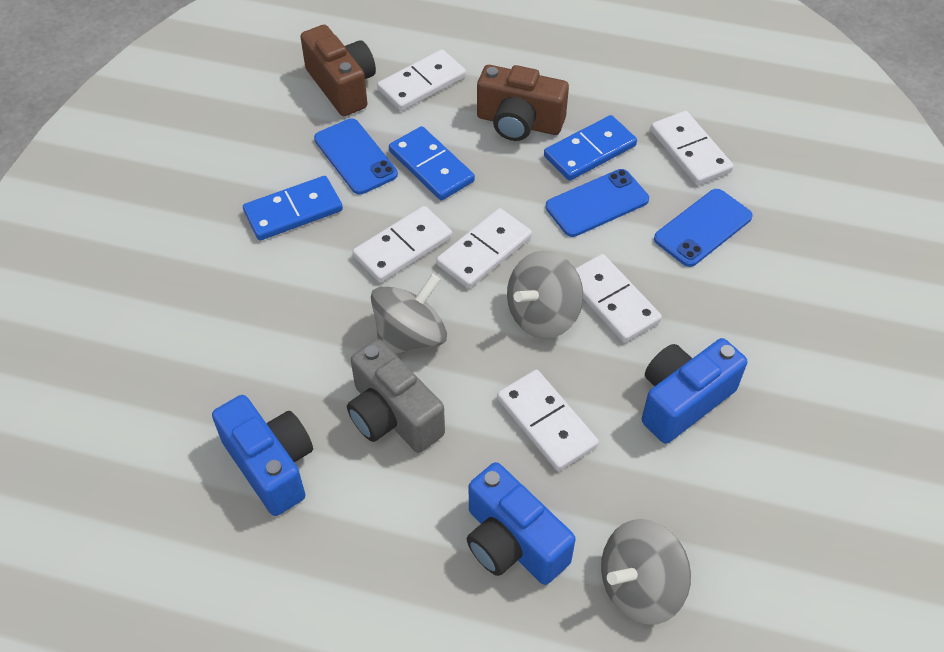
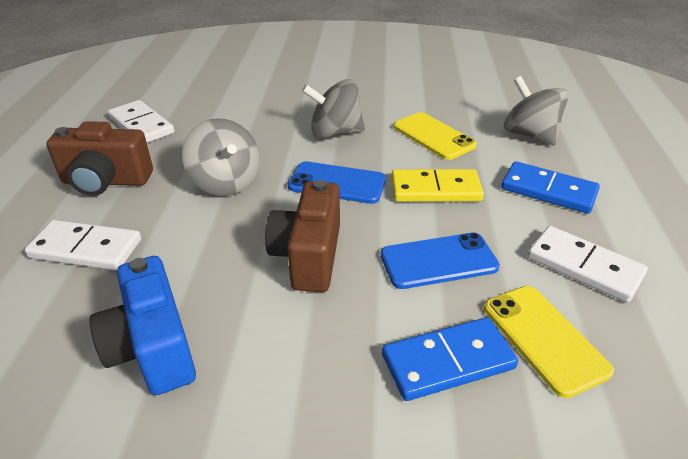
blue camera: [212,395,313,516] [467,462,576,585] [642,338,747,444] = 3 -> [90,256,196,395] = 1
blue domino: [243,176,343,240] [389,126,475,200] [544,115,637,181] = 3 -> [382,317,518,401] [501,161,600,214] = 2
blue phone: [314,119,398,195] [546,169,649,237] [654,189,753,267] = 3 -> [288,161,386,204] [380,232,500,289] = 2
grey camera: [347,339,445,453] = 1 -> none = 0
white domino: [353,206,452,283] [377,50,466,111] [436,208,532,289] [497,370,599,471] [575,254,662,343] [651,111,734,185] = 6 -> [25,220,141,270] [108,100,175,143] [528,226,648,303] = 3
yellow domino: none = 0 -> [391,169,484,202] = 1
yellow phone: none = 0 -> [394,112,477,160] [484,286,614,398] = 2

